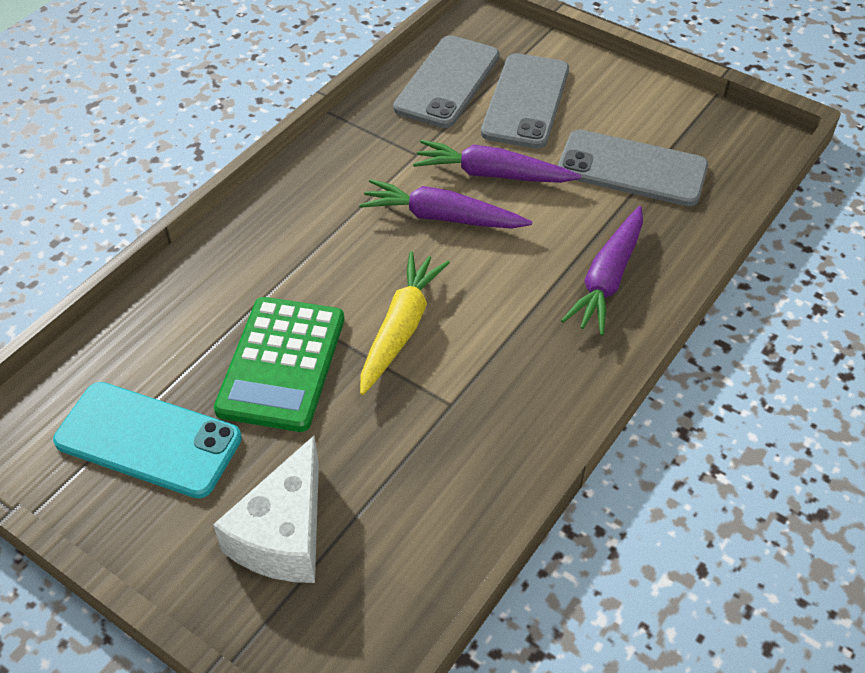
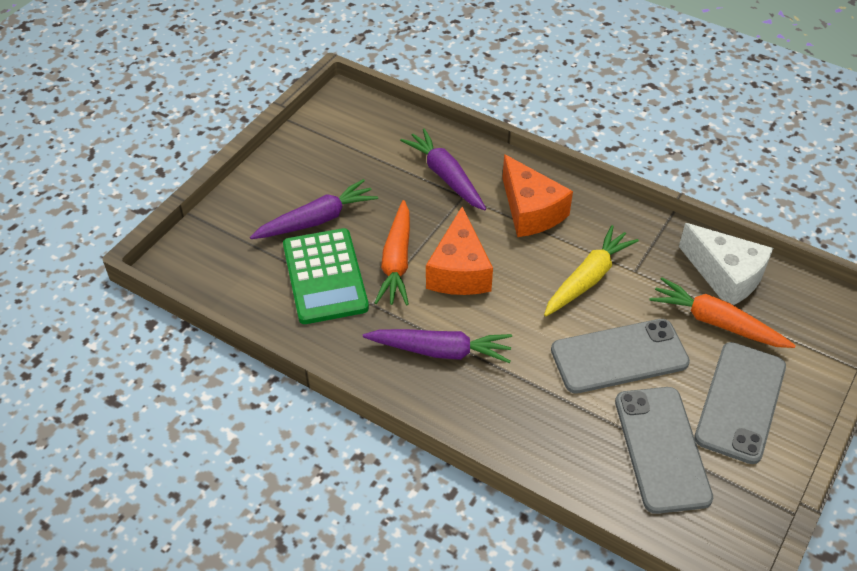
orange carrot: none = 0 -> [375,200,410,305] [649,277,796,348] = 2
orange cheese: none = 0 -> [426,206,493,295] [502,154,573,237] = 2
turquoise phone: [53,382,242,498] = 1 -> none = 0

